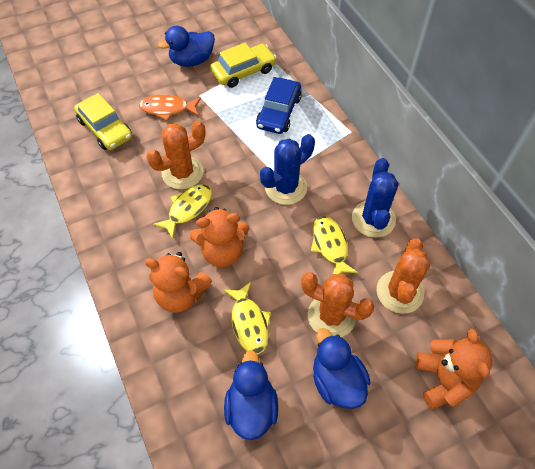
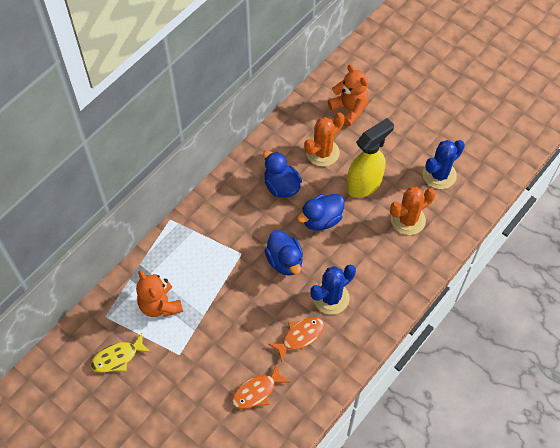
blue car: [256,77,301,134] = 1 -> none = 0
orange cactus: [146,121,205,189] [301,272,374,337] [377,238,430,314] = 3 -> [304,112,345,167] [390,187,436,235] = 2
orange fish: [139,94,201,121] = 1 -> [232,364,290,409] [268,317,324,362] = 2
orange teddy bear: [145,252,212,313] [190,207,249,267] [415,328,493,409] = 3 -> [136,270,183,317] [328,64,369,126] = 2
yellow car: [74,93,132,150] [210,43,276,88] = 2 -> none = 0
yellow fish: [153,184,212,239] [223,282,271,354] [311,216,358,275] = 3 -> [91,333,151,372] = 1
yellow spray bottle: none = 0 -> [347,118,394,198] = 1

